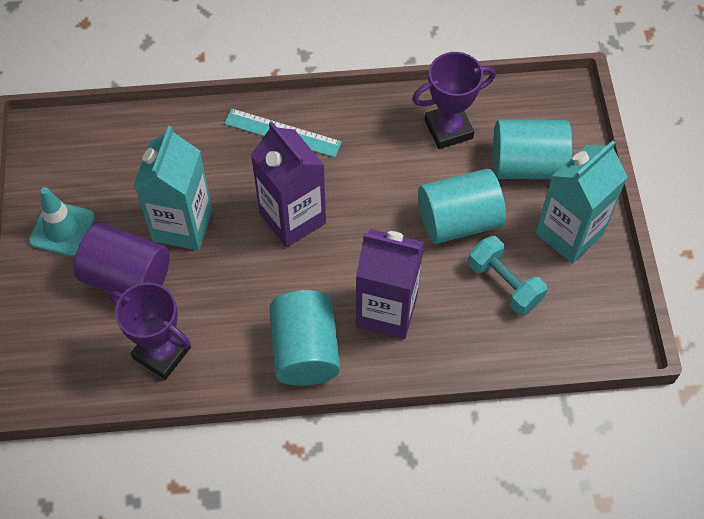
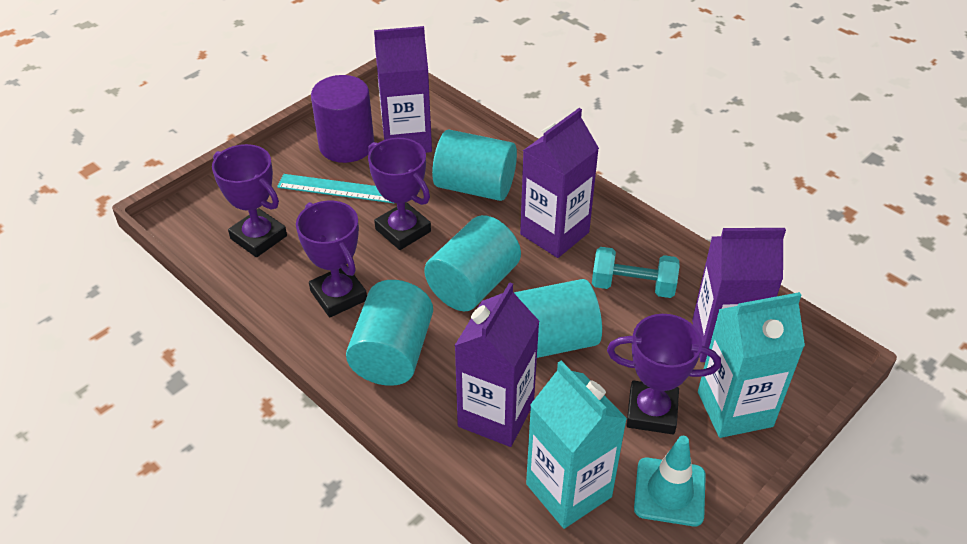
purple carton: [251,121,326,247] [356,229,424,339] = 2 -> [374,26,432,153] [454,282,540,447] [520,108,599,258] [692,228,786,362] = 4
purple trophy: [109,282,191,380] [412,52,496,149] = 2 -> [212,144,287,257] [296,201,367,317] [368,138,431,250] [607,314,721,434] = 4
turquoise cylinder: [269,290,340,386] [418,169,506,244] [493,119,573,179] = 3 -> [346,280,433,386] [424,215,521,311] [432,130,517,201] [514,279,602,358] = 4

